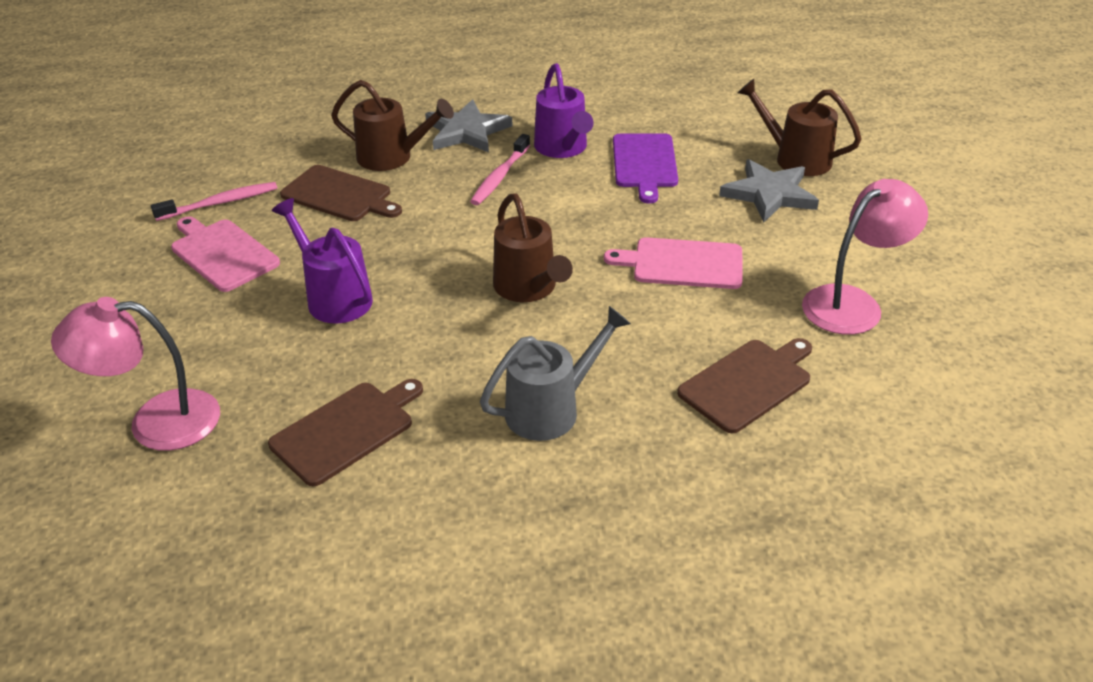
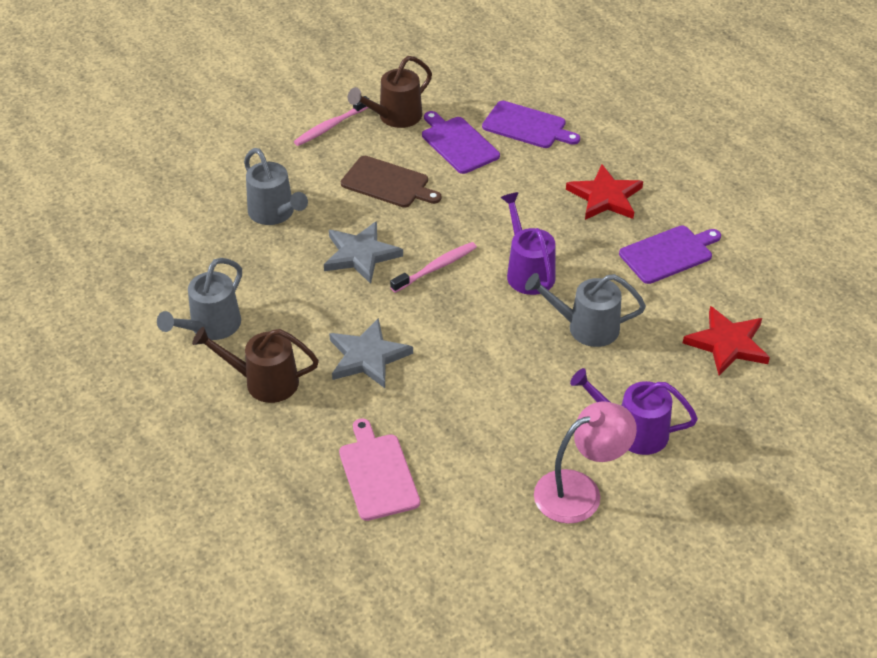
brown cutting board: [268,379,423,486] [280,165,402,221] [677,338,812,433] = 3 -> [341,156,441,208] = 1
brown watering can: [331,80,454,171] [493,194,573,302] [737,79,862,176] = 3 -> [192,327,319,403] [348,56,432,128] = 2
grey watering can: [480,306,631,441] = 1 -> [157,258,242,340] [244,148,308,225] [525,273,646,347] = 3
pink cutting board: [171,216,280,292] [604,237,743,289] = 2 -> [339,418,420,521] = 1
pink lamp: [51,297,220,451] [802,179,928,335] = 2 -> [534,401,637,524] = 1
purple cutting board: [613,133,678,203] = 1 -> [422,111,500,174] [482,101,580,148] [619,226,721,284] = 3
red star: none = 0 -> [566,164,643,220] [683,306,770,375] = 2

